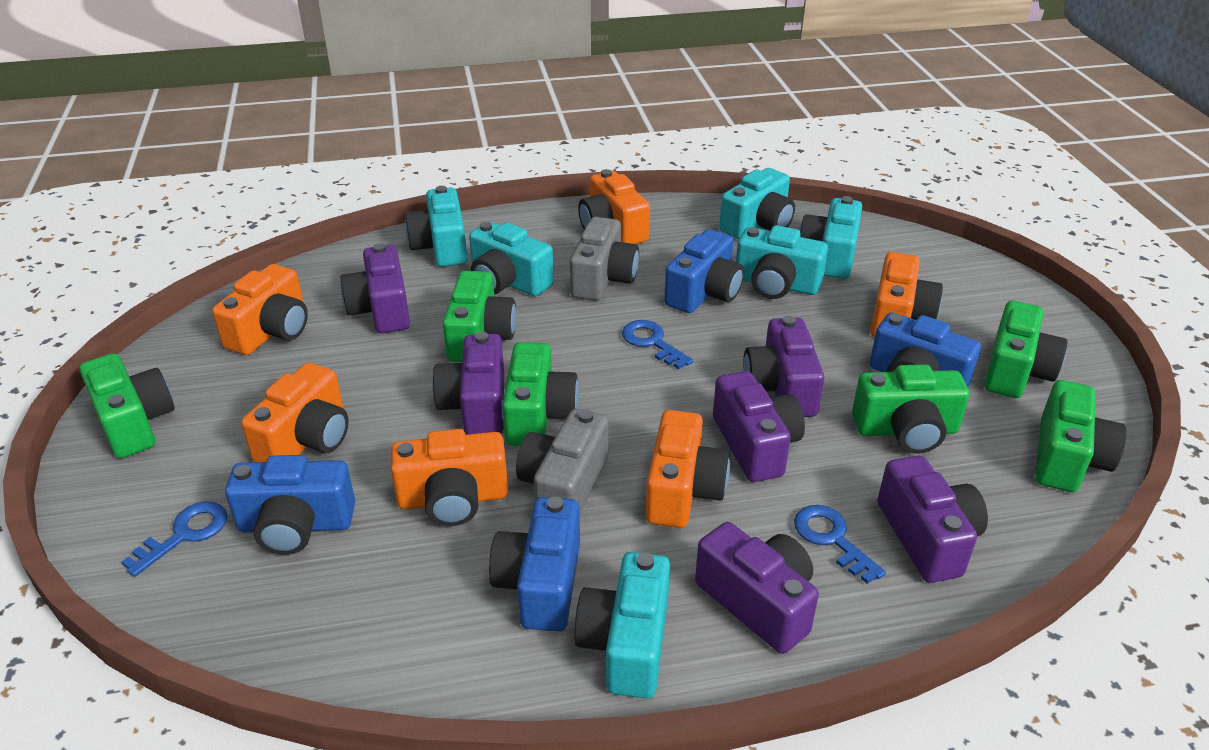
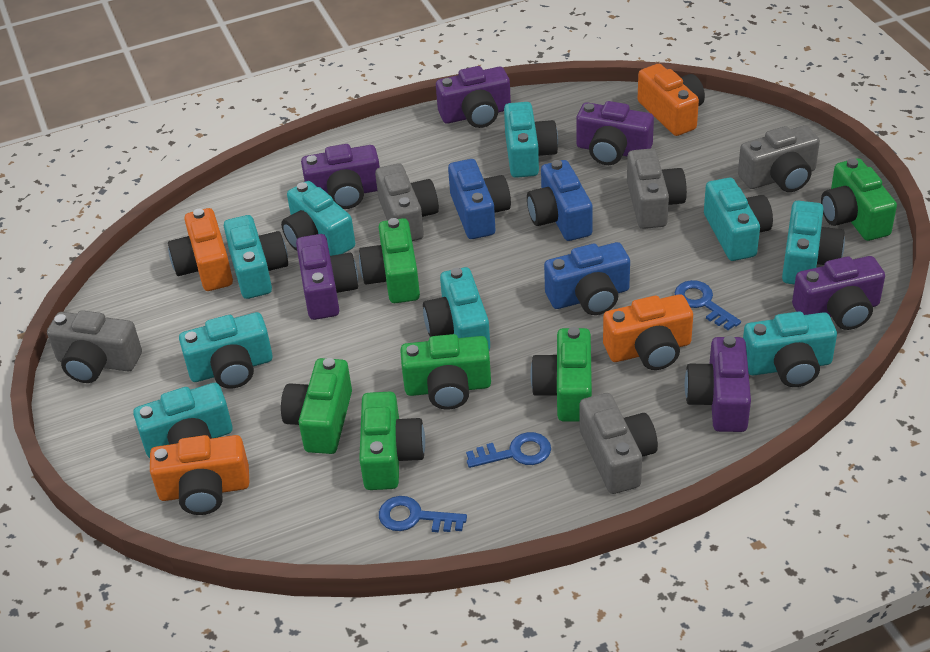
blue camera: [225,455,355,555] [489,497,580,631] [664,229,744,313] [870,313,981,387] = 4 -> [448,159,511,239] [527,160,593,241] [544,242,630,315] = 3
grey camera: [516,409,608,513] [570,217,639,301] = 2 -> [47,310,142,383] [375,163,439,241] [580,393,658,494] [627,148,687,229] [738,125,820,192] = 5
orange camera: [212,264,308,355] [241,363,349,462] [391,429,508,526] [578,169,650,244] [645,410,730,528] [870,252,943,337] = 6 -> [150,435,249,515] [168,208,233,291] [603,294,693,370] [638,64,705,136] = 4
turquoise camera: [405,186,467,267] [469,221,554,296] [574,552,670,699] [719,168,795,239] [736,225,828,299] [799,196,862,279] = 6 -> [133,383,233,458] [179,312,273,389] [224,215,288,299] [281,181,355,256] [423,267,490,350] [504,102,558,178] [704,178,773,261] [743,311,837,387] [782,201,845,284] = 9

